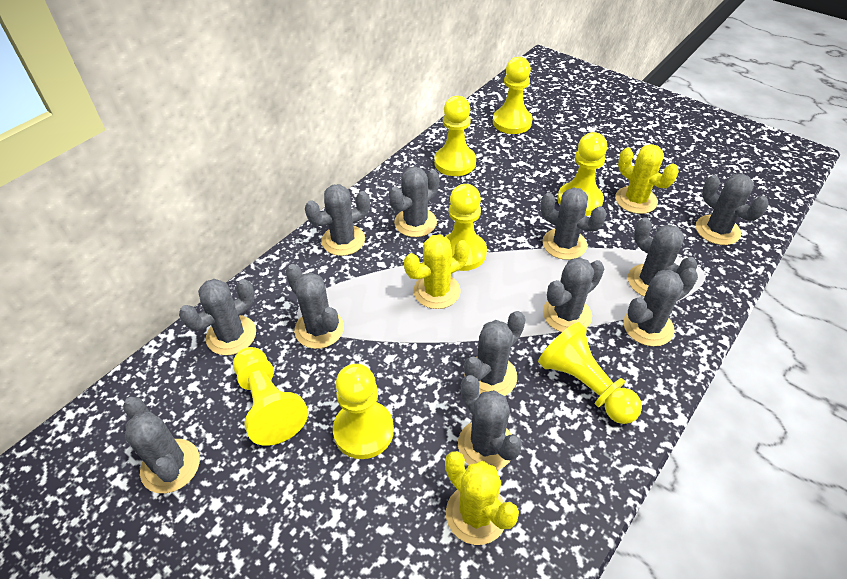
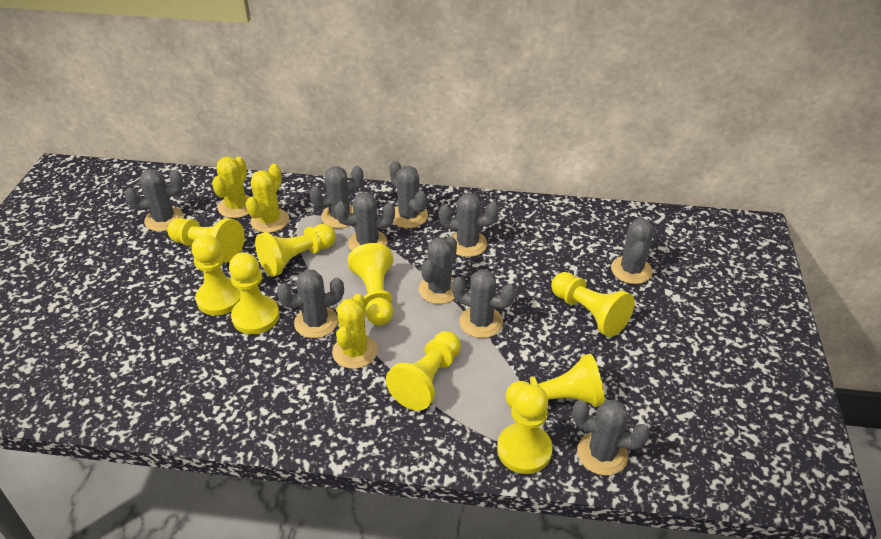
grey cactus: [123,397,200,493] [179,279,256,355] [286,264,344,349] [305,184,370,256] [389,166,439,237] [458,375,522,470] [464,311,526,396] [541,188,606,260] [543,257,604,332] [623,268,698,347] [628,217,697,297] [696,174,769,245] = 12 -> [125,169,184,232] [277,270,344,338] [309,166,363,229] [335,192,395,251] [389,161,428,228] [419,236,457,304] [439,193,499,257] [452,269,516,338] [572,400,650,475] [611,217,654,284] = 10
yellow pawn: [233,347,308,446] [333,364,394,459] [434,96,476,176] [445,184,487,271] [493,57,533,134] [538,322,642,424] [557,132,607,216] = 7 -> [167,218,244,263] [191,235,240,316] [229,252,280,334] [255,224,336,277] [348,243,394,325] [386,331,461,411] [497,384,553,474] [506,354,605,409] [551,272,635,337] = 9

